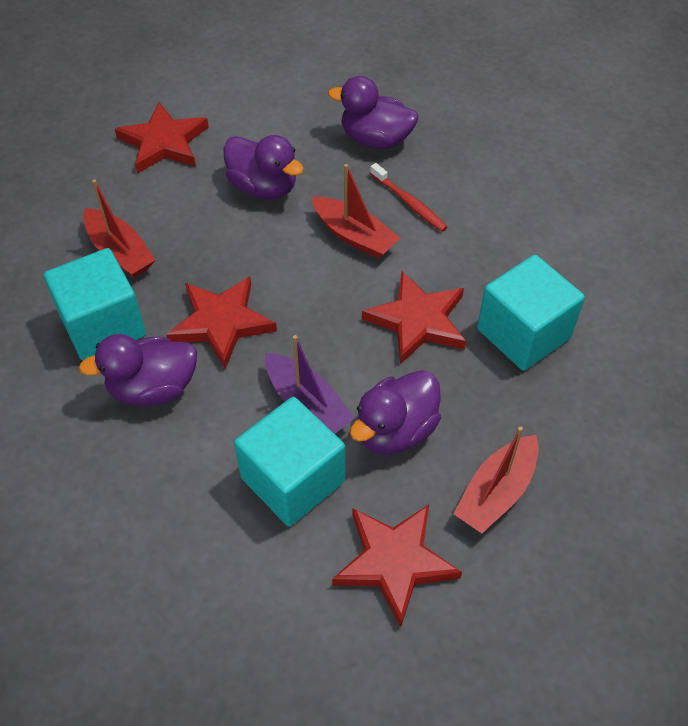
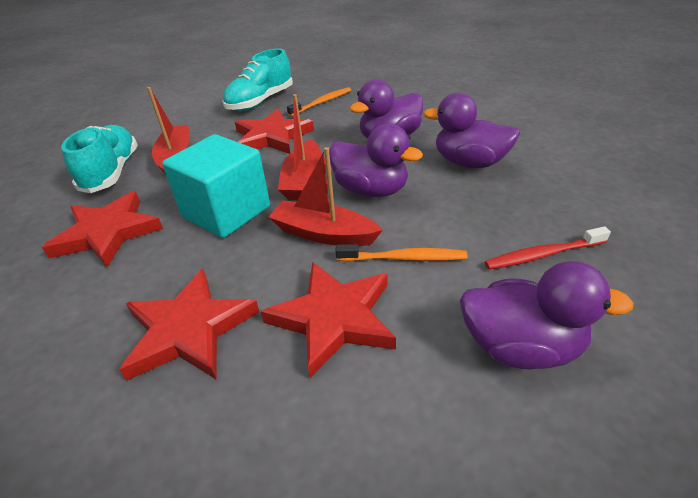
orange toothbrush: none = 0 -> [287,87,351,117] [335,244,467,261] = 2
purple boat: [265,335,355,434] = 1 -> none = 0
turquoise cube: [44,248,146,361] [234,397,345,526] [477,255,585,371] = 3 -> [162,134,270,238] = 1
turquoise shoe: none = 0 -> [62,125,138,193] [222,48,293,111] = 2

